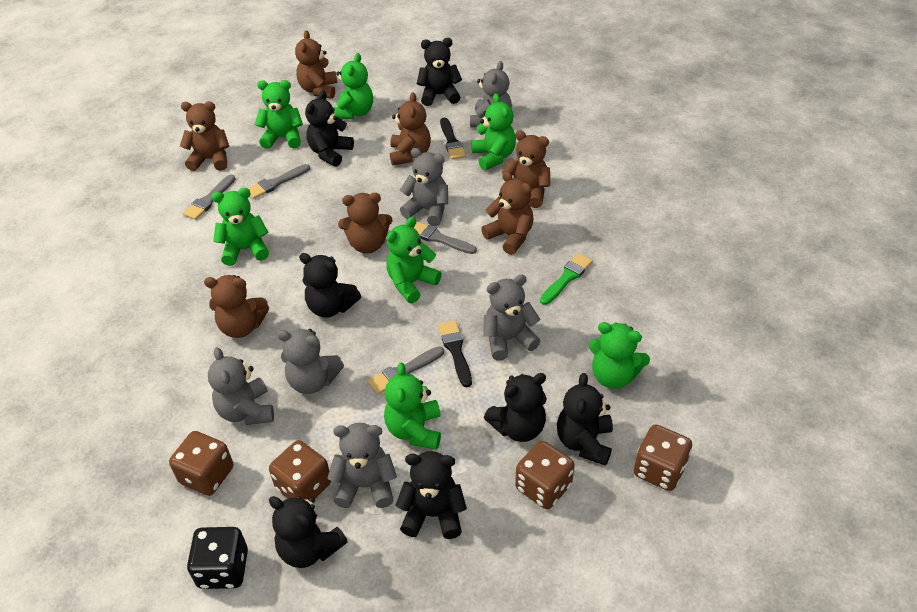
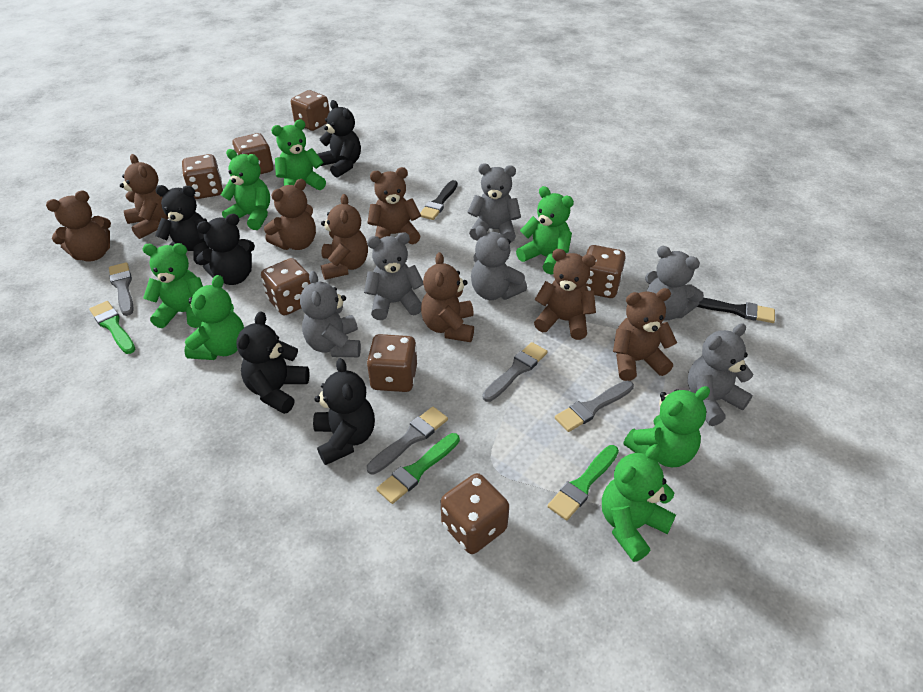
black dice: [187,527,248,589] = 1 -> none = 0
black teddy bear: [269,496,348,568] [299,253,361,318] [305,90,354,167] [395,451,467,539] [417,38,462,106] [484,373,547,442] [557,373,613,466] = 7 -> [155,185,210,265] [196,214,255,285] [236,311,310,414] [313,358,375,465] [317,100,361,178] = 5
brown dice: [169,431,233,496] [269,440,331,500] [515,441,575,509] [634,424,692,491] = 4 -> [182,154,223,199] [232,133,274,174] [261,258,311,315] [291,90,330,131] [367,334,417,392] [441,473,509,554] [586,245,626,298] = 7
brown teddy bear: [180,101,229,171] [204,275,269,338] [295,31,337,99] [338,193,392,254] [390,92,431,165] [481,171,534,255] [501,130,550,208] = 7 -> [46,190,111,262] [120,154,168,239] [264,179,316,250] [321,194,368,280] [367,167,421,245] [421,252,474,342] [534,249,596,340] [613,288,677,381] = 8
green brush: [540,253,593,305] = 1 -> [89,301,136,354] [376,433,460,504] [547,445,619,521] = 3

